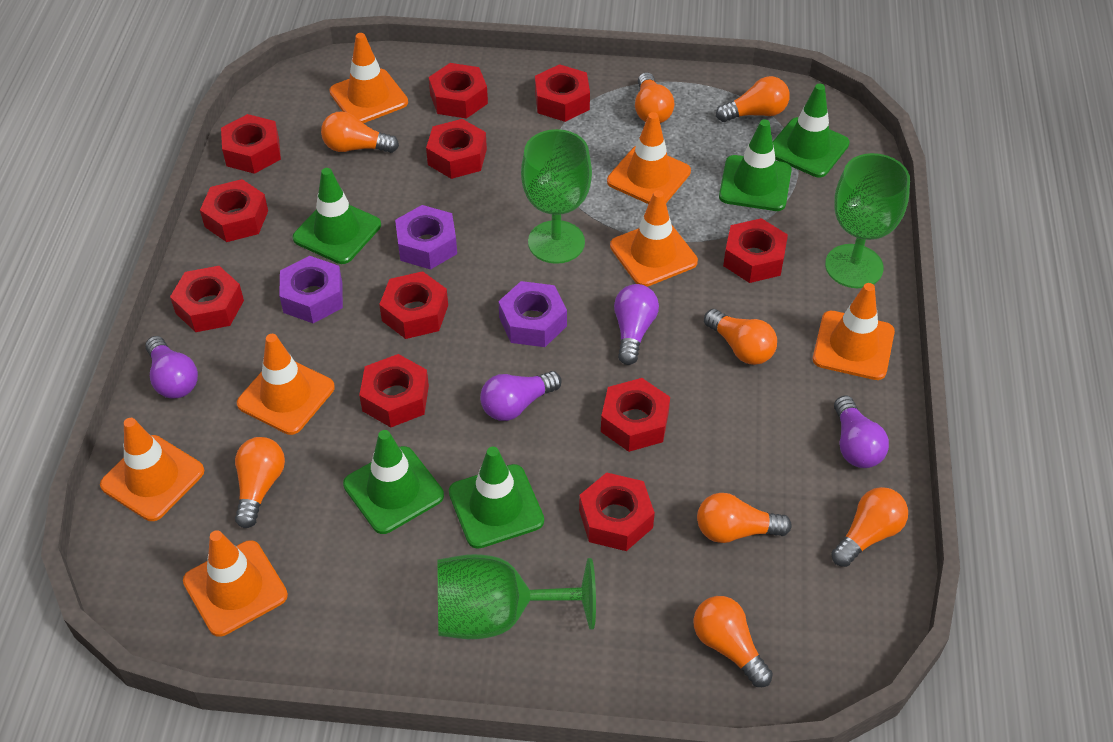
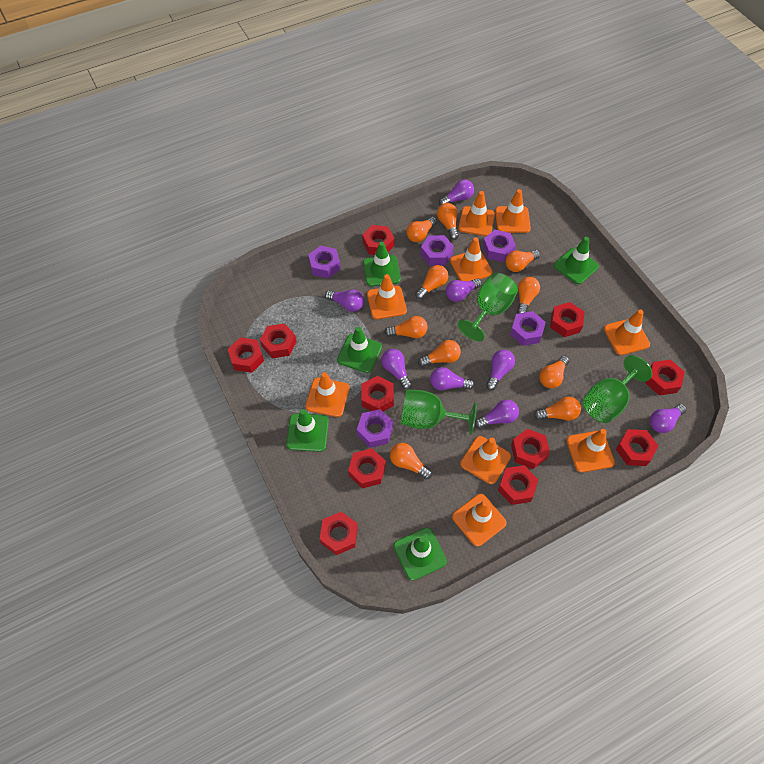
orange light bulb: [235,437,285,528] [321,111,399,153] [635,72,674,123] [693,596,773,687] [697,493,792,543] [704,309,777,365] [716,76,790,122] [831,487,908,567] = 8 -> [384,316,428,338] [390,443,432,479] [406,217,437,242] [415,265,448,299] [418,340,461,367] [437,203,459,240] [505,250,540,272] [517,277,540,314] [534,397,581,421] [539,355,569,388] = 10
orange traffic cone: [100,418,204,521] [183,530,288,637] [237,334,335,435] [329,33,408,123] [607,112,691,204] [610,190,698,287] [813,283,895,380] = 7 -> [305,372,350,417] [367,274,407,319] [450,237,493,281] [452,494,506,547] [458,191,495,236] [460,436,511,484] [495,189,531,233] [566,429,615,473] [604,309,650,355] = 9
purple light bulb: [145,336,198,398] [480,371,562,421] [614,284,659,365] [834,396,889,468] = 4 -> [325,290,364,312] [381,349,412,390] [430,367,475,391] [439,179,474,205] [446,278,482,302] [475,399,519,429] [486,349,515,391] [650,404,687,433] = 8
purple nut: [279,256,343,323] [395,205,457,270] [498,281,567,347] = 3 -> [308,246,340,279] [357,409,393,448] [420,235,454,266] [483,230,516,262] [510,311,546,346] = 5

